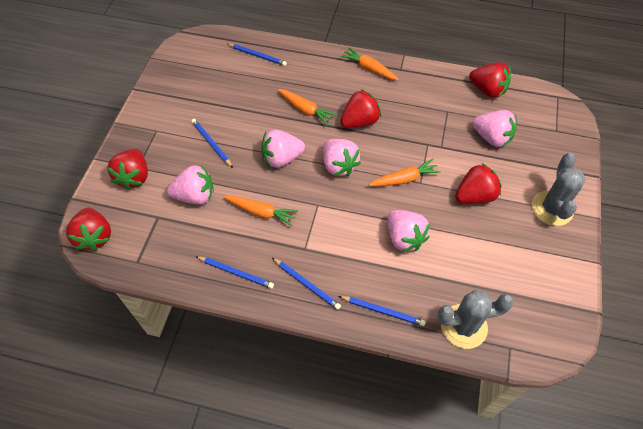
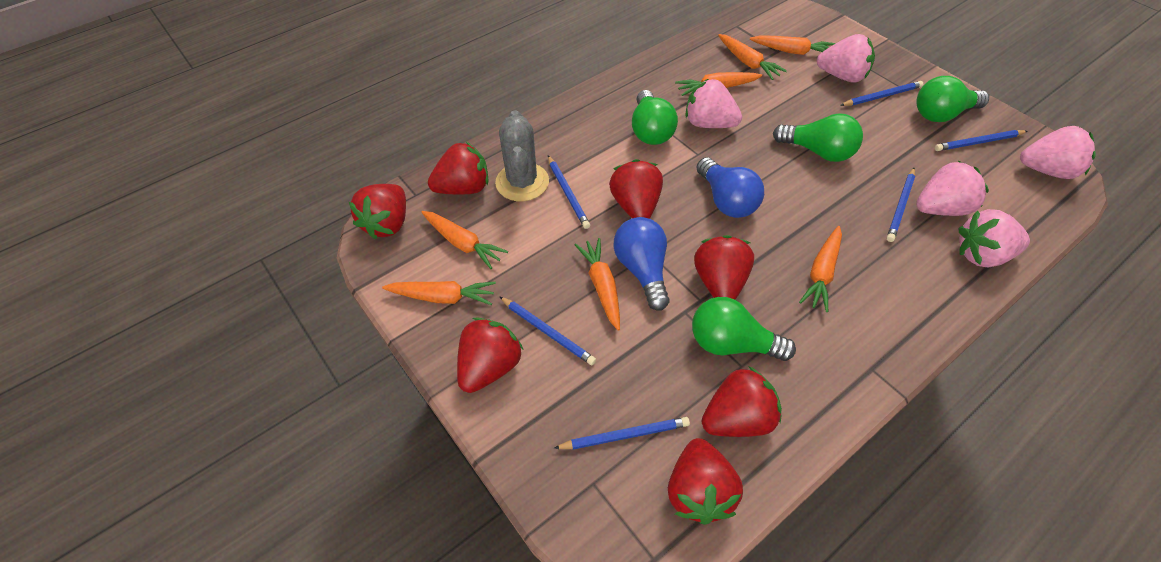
blue light bulb: none = 0 -> [614,217,670,311] [696,157,764,218] = 2
blue pencil: [191,119,233,168] [196,256,274,289] [226,43,287,66] [272,258,341,310] [339,296,426,326] = 5 -> [499,296,596,365] [548,155,590,229] [554,417,690,450] [840,81,923,106] [887,168,915,242] [935,130,1027,151] = 6
green light bulb: none = 0 -> [632,90,678,145] [692,297,796,361] [773,113,863,162] [916,76,989,122] = 4
grey cactus: [437,290,514,349] [532,153,586,226] = 2 -> [495,110,549,201] = 1
orange carrot: [224,196,298,226] [277,89,337,125] [340,47,399,80] [369,159,441,186] = 4 -> [382,281,496,305] [421,211,508,269] [574,238,620,331] [675,72,762,96] [718,34,787,80] [750,35,835,55] [799,226,842,312] = 7
red strawberry: [66,207,111,251] [107,149,148,190] [340,90,381,128] [455,163,502,204] [469,62,511,98] = 5 -> [349,184,406,239] [428,142,488,195] [457,318,523,393] [609,159,663,219] [668,438,743,525] [694,235,754,299] [702,366,782,437] = 7

